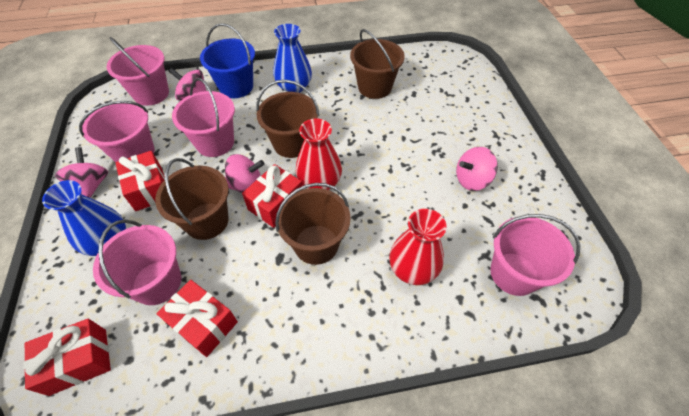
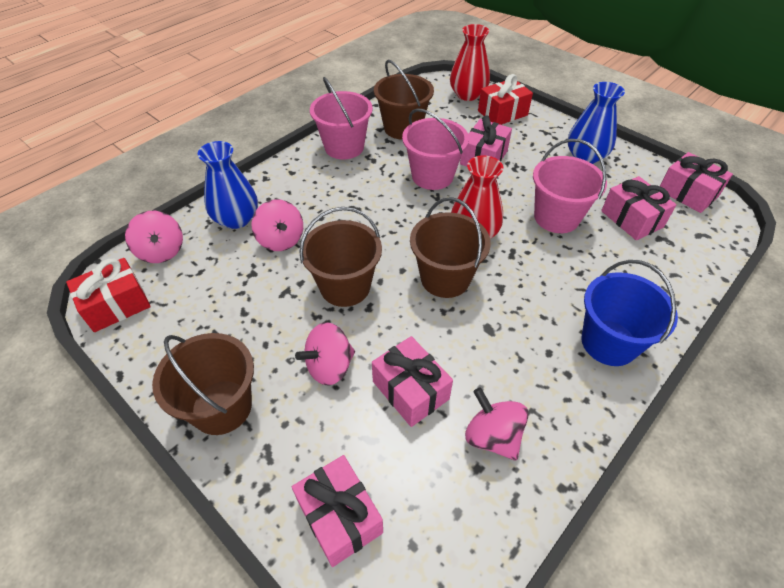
pink bucket: [79,101,155,162] [93,220,181,305] [107,37,169,106] [172,78,235,157] [490,214,580,296] = 5 -> [310,77,373,160] [402,108,469,190] [533,139,607,233] = 3
pink gift: none = 0 -> [292,455,383,567] [372,336,453,427] [460,115,512,166] [601,176,677,240] [660,152,733,213] = 5
red gift: [24,319,111,396] [116,151,165,211] [157,280,238,357] [242,164,302,228] = 4 -> [66,258,151,332] [478,74,533,125] = 2

